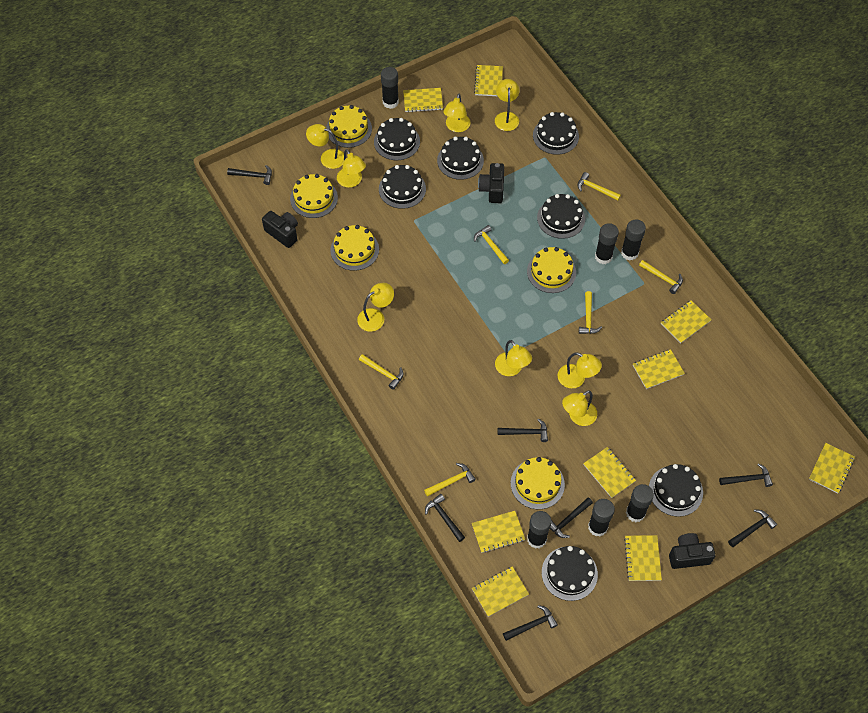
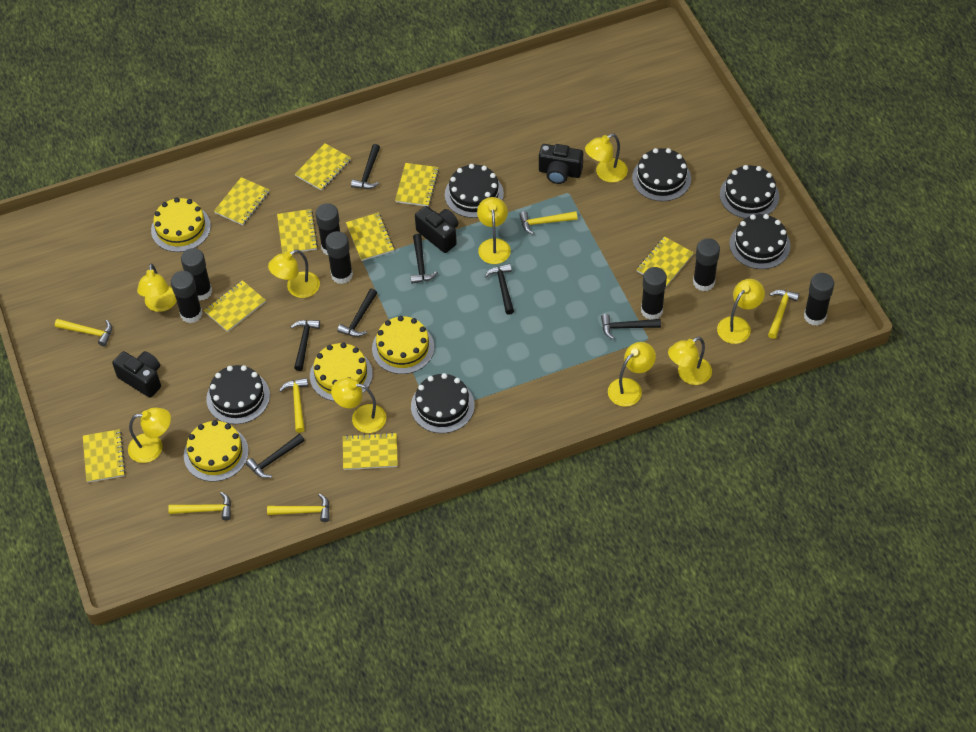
black cake: [374,118,420,160] [379,165,426,209] [437,137,484,180] [533,112,579,155] [537,194,585,239] [542,546,598,601] [649,464,703,517] = 7 -> [206,365,270,424] [411,373,475,433] [445,164,504,218] [632,148,691,201] [720,165,779,219] [729,214,790,269] = 6
black glue stick: [381,67,399,109] [527,511,552,549] [588,499,615,536] [595,223,619,264] [621,219,646,261] [626,484,654,522] = 6 -> [171,271,202,323] [181,248,212,301] [315,203,340,255] [325,231,353,284] [641,267,667,320] [693,238,720,291] [804,273,834,326] = 7
yellow cake: [290,174,338,218] [326,105,372,148] [330,225,379,271] [511,457,565,509] [527,247,576,293] = 5 -> [151,197,211,252] [184,420,249,482] [310,343,373,401] [372,316,434,374] = 4
yellow lamp: [306,124,344,169] [337,149,366,188] [357,283,394,332] [443,94,471,132] [495,79,519,131] [495,340,532,376] [558,352,602,389] [562,391,597,426] = 8 -> [128,408,171,463] [137,264,177,312] [268,250,320,298] [331,378,386,433] [477,197,511,264] [585,134,628,183] [608,342,656,407] [668,337,712,385] [717,279,765,344] = 9

